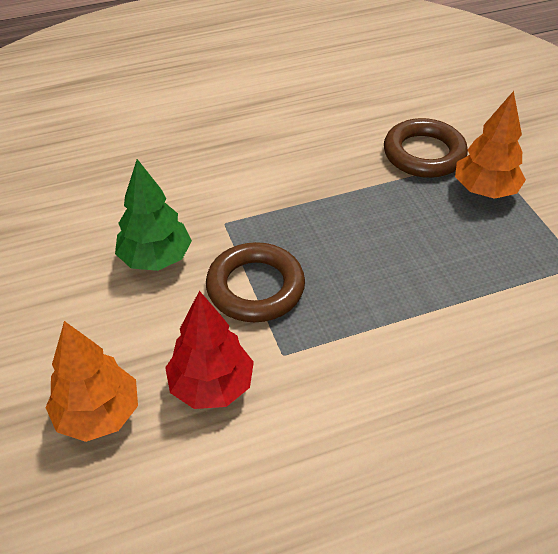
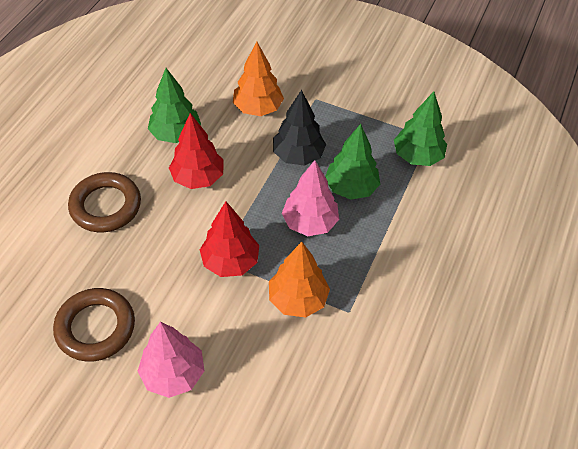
black tree: none = 0 -> [273,90,326,166] = 1
green tree: [115,159,192,271] = 1 -> [148,68,201,143] [325,124,380,200] [394,92,447,166] = 3
pink tree: none = 0 -> [137,322,204,398] [282,160,339,236] = 2
red tree: [165,291,254,409] = 1 -> [169,113,224,189] [200,201,259,277] = 2

